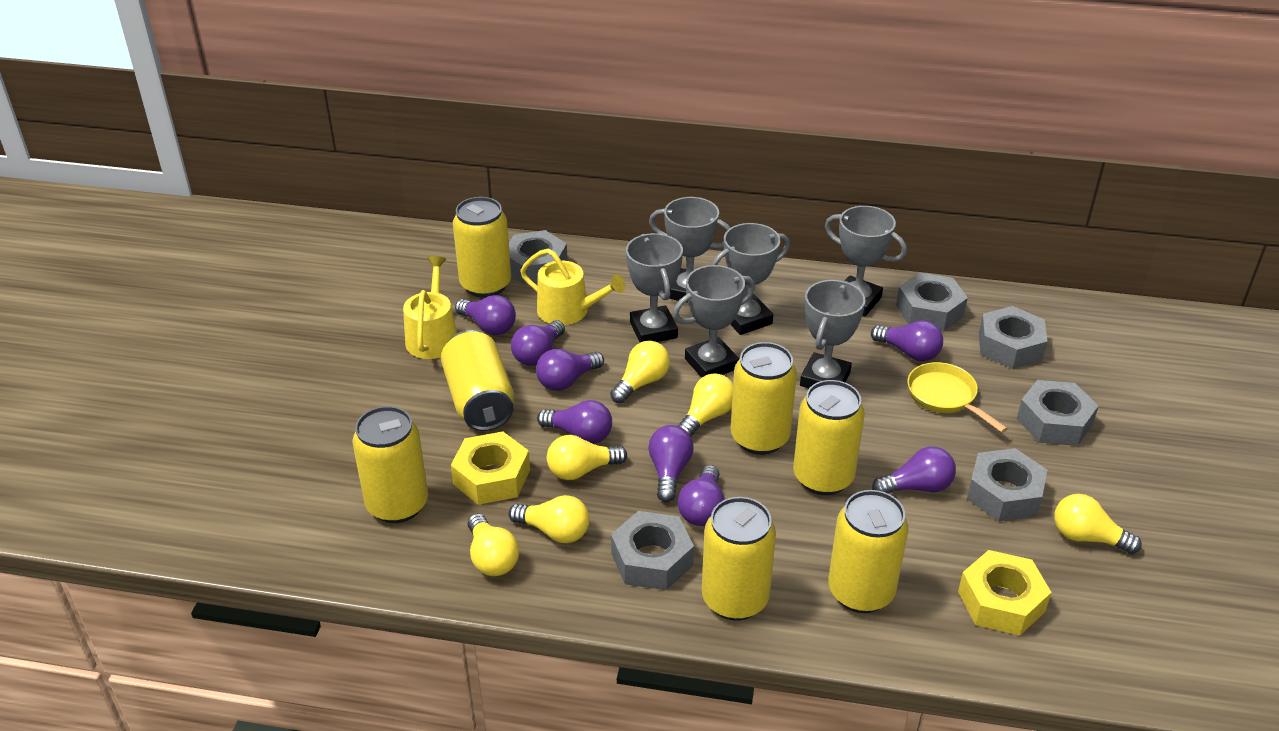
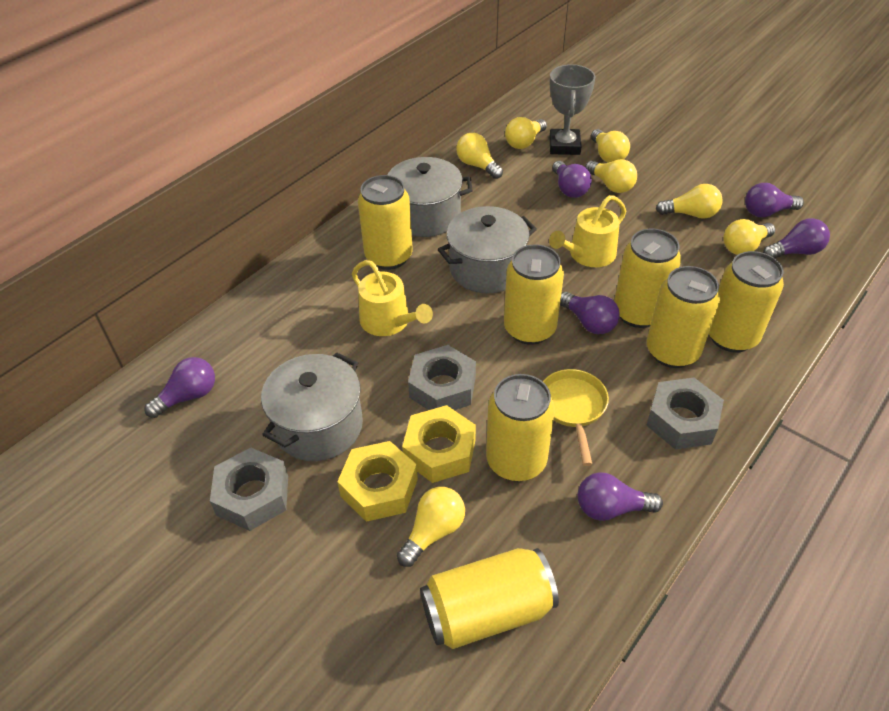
grey nut: [509,230,568,285] [611,511,694,590] [896,272,968,332] [967,448,1047,522] [979,306,1048,369] [1017,380,1099,446] = 6 -> [210,448,288,531] [408,345,476,410] [646,378,724,449] = 3
grey pot: none = 0 -> [261,352,363,461] [388,157,473,237] [438,206,537,293] = 3
grey trophy: [626,233,683,343] [649,197,730,303] [673,265,755,378] [712,223,790,335] [800,280,866,388] [825,206,907,316] = 6 -> [549,64,595,155] = 1
purple light bulb: [455,295,516,335] [511,320,565,366] [536,349,604,391] [537,400,612,444] [648,425,693,502] [678,465,725,526] [871,320,943,361] [872,447,956,494] = 8 -> [144,357,215,418] [552,161,592,198] [560,292,620,334] [578,472,663,521] [745,183,804,218] [763,218,830,258] = 6
yellow light bulb: [468,513,519,576] [508,495,590,543] [547,435,627,480] [610,341,670,403] [678,373,733,436] [1054,494,1142,554] = 6 -> [397,487,465,567] [456,133,503,179] [505,117,547,149] [585,159,637,193] [591,129,630,163] [656,184,722,219] [723,219,775,255] = 7

